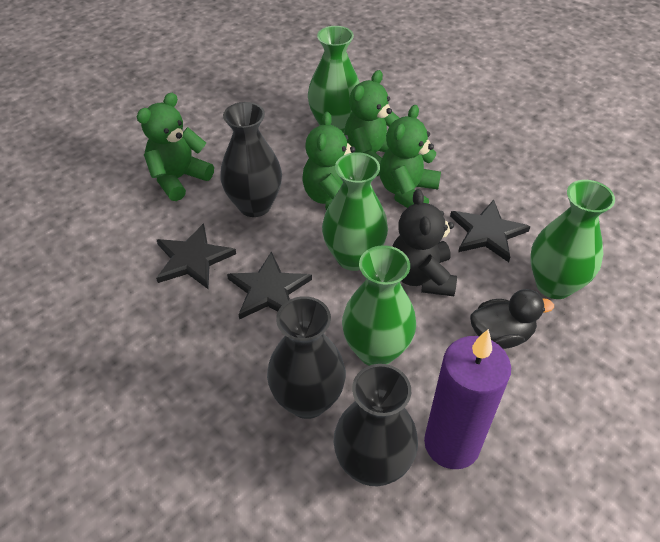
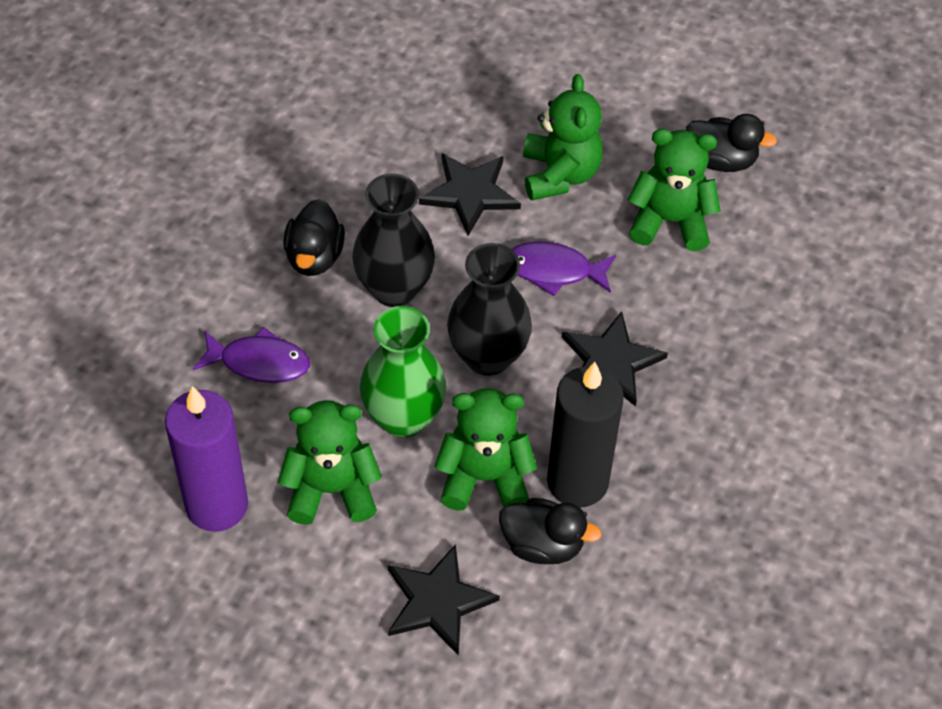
black candle: none = 0 -> [547,362,624,508] = 1
black duck: [470,289,554,349] = 1 -> [283,199,345,276] [499,498,601,564] [686,114,777,172] = 3
black teddy bear: [392,189,457,296] = 1 -> none = 0
black vase: [220,102,282,217] [267,296,346,419] [333,364,418,486] = 3 -> [352,173,435,307] [447,243,532,376] = 2
green vase: [308,26,360,133] [322,152,388,271] [342,245,416,366] [530,180,615,299] = 4 -> [360,306,446,438] = 1
purple fish: none = 0 -> [193,327,310,383] [512,241,616,296] = 2

